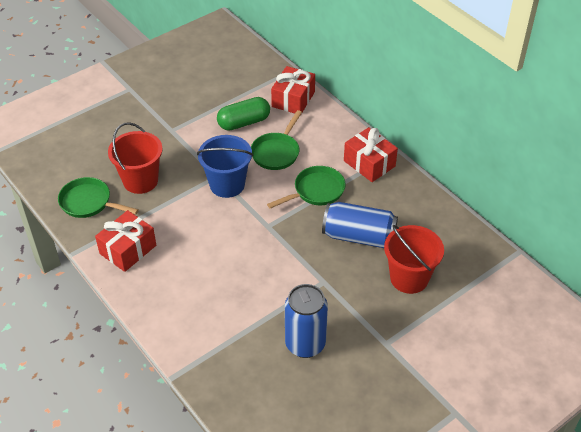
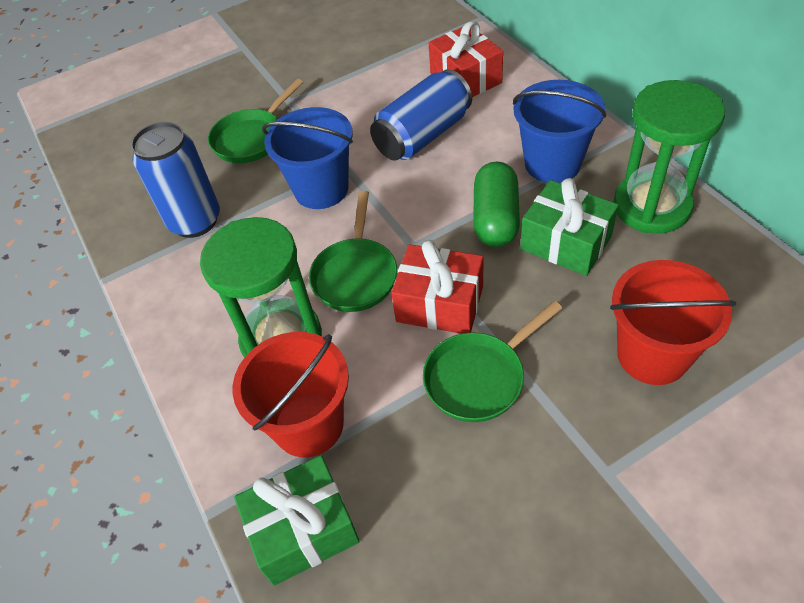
blue bucket: [197,135,253,198] = 1 -> [262,107,353,209] [513,80,606,183] = 2
green gift: none = 0 -> [234,455,360,586] [520,178,619,276] = 2
green hourglass: none = 0 -> [200,217,322,358] [613,80,725,234] = 2
red gift: [95,210,156,272] [271,66,315,113] [344,127,398,182] = 3 -> [391,240,483,334] [429,21,503,97] = 2

